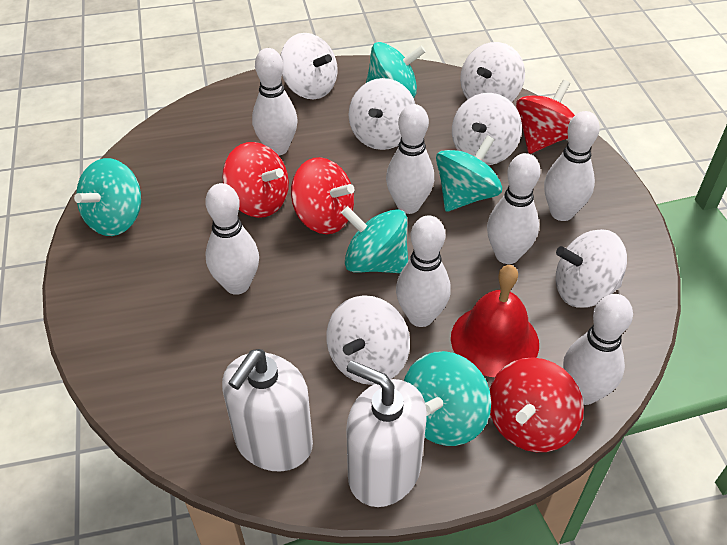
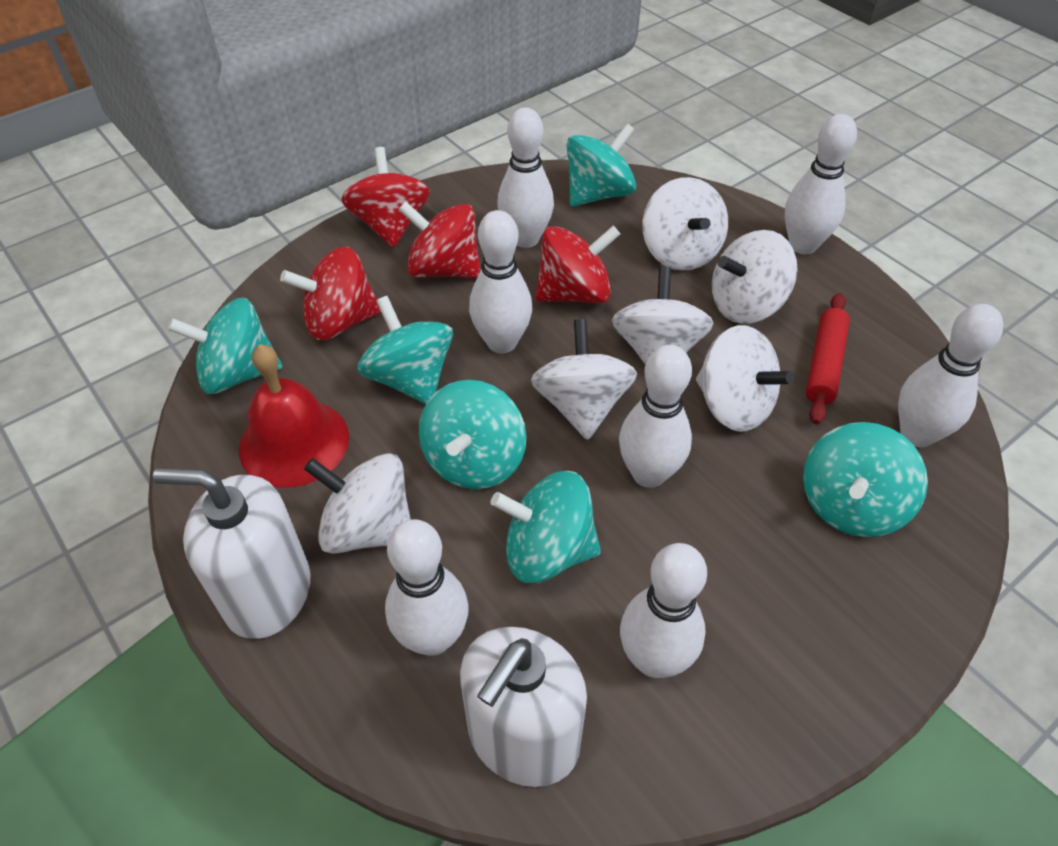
red rolling pin: none = 0 -> [806,293,850,425] = 1
turquoise spinning top: [74,158,141,236] [341,206,408,273] [366,42,426,98] [404,351,491,446] [436,135,502,212] = 5 -> [168,298,283,394] [357,296,453,404] [419,380,526,490] [491,471,601,583] [567,123,636,207] [803,422,928,537] = 6

